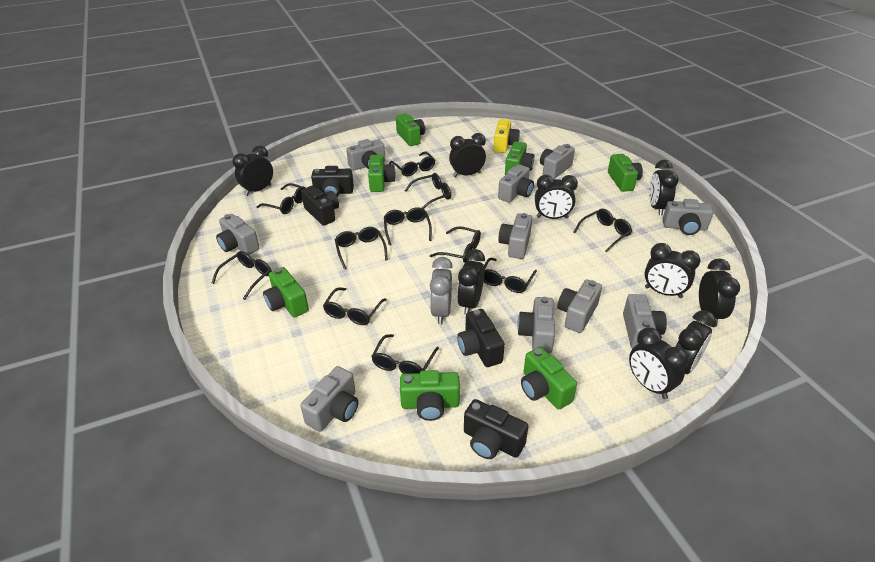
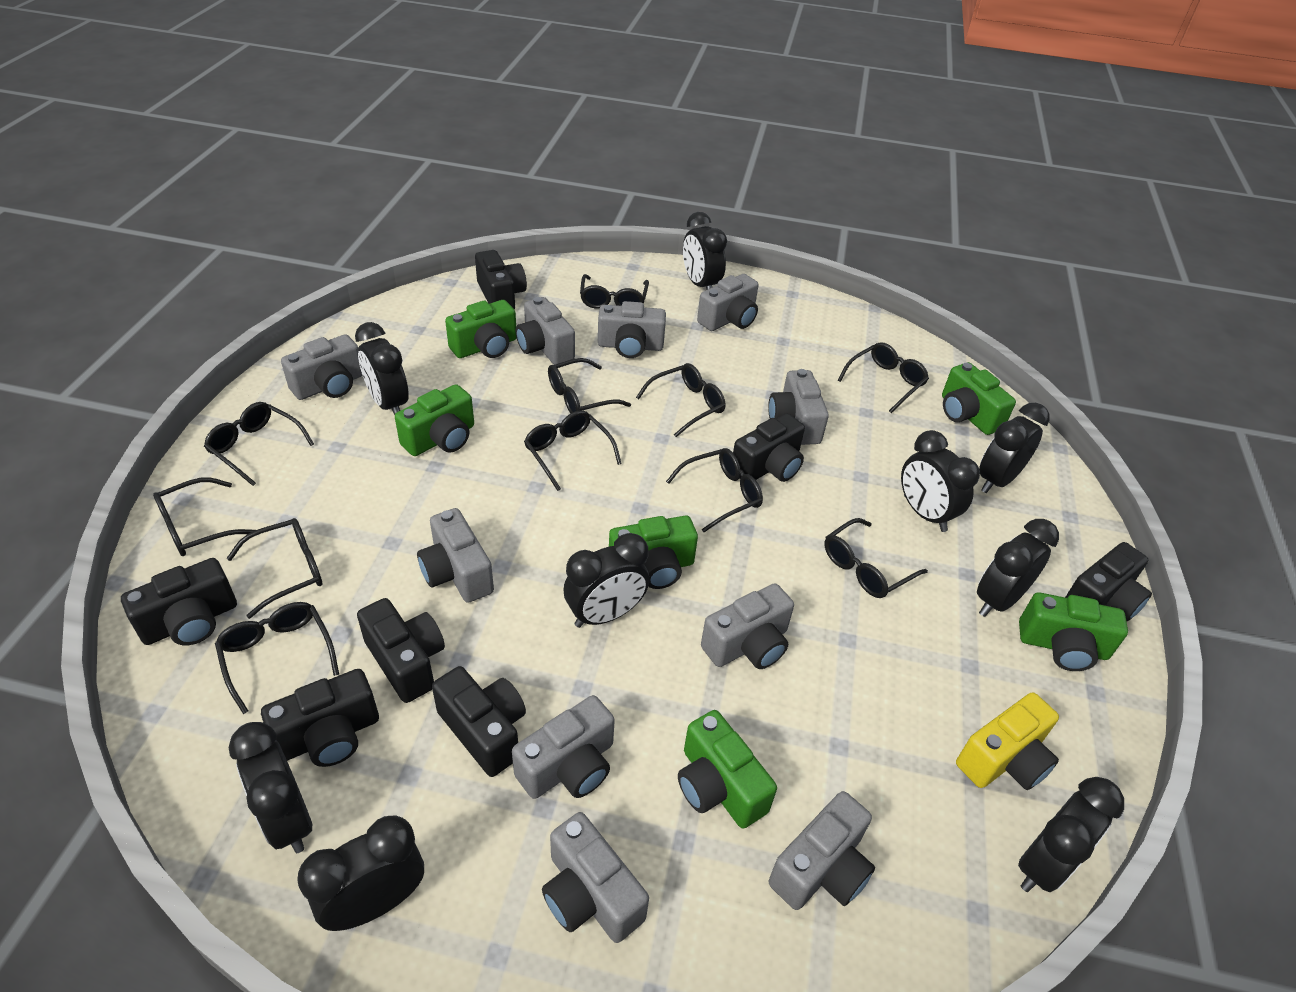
black camera: [301,186,339,226] [311,166,354,197] [457,309,505,367] [464,399,528,459] = 4 -> [121,558,237,645] [261,669,379,767] [357,598,445,703] [432,666,526,777] [475,250,527,309] [733,413,805,482] [1065,542,1152,621] = 7
green camera: [263,267,309,317] [368,155,396,192] [396,113,425,146] [400,370,460,421] [505,141,534,175] [521,347,577,409] [608,154,643,192] = 7 -> [395,384,474,456] [445,300,516,358] [609,516,698,589] [678,710,777,829] [942,362,1016,435] [1019,592,1128,671] = 6
grey clock: [430,257,453,324] = 1 -> none = 0

